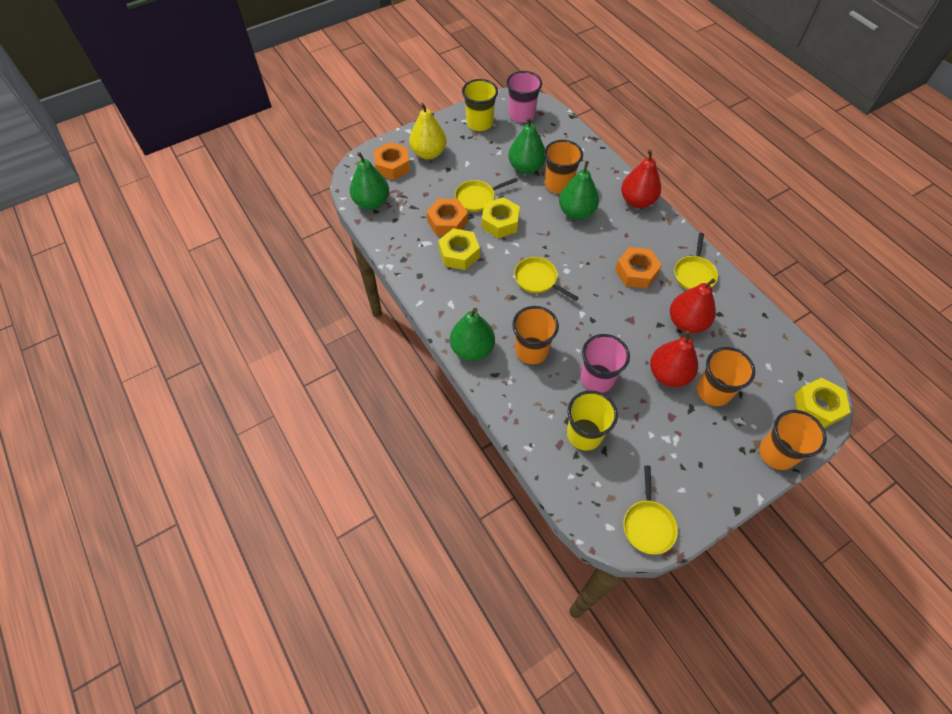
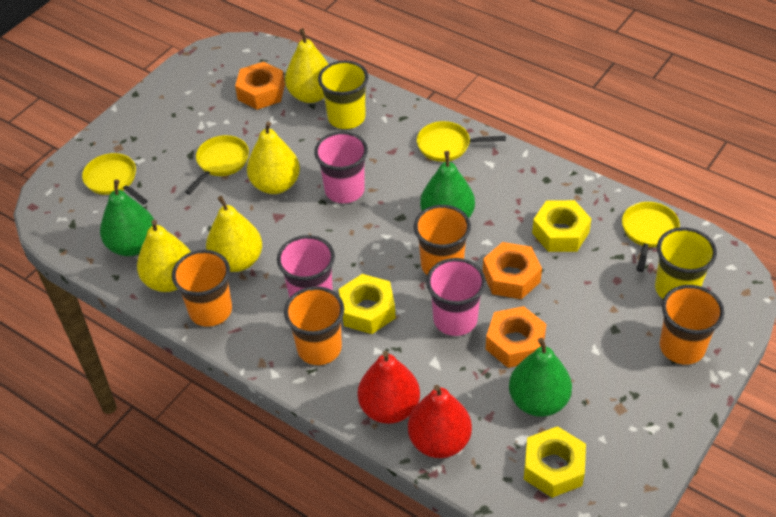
green pear: [350,152,389,210] [450,308,495,361] [508,117,546,174] [559,161,599,220] = 4 -> [100,179,154,256] [420,151,475,218] [509,338,572,417] = 3
pink cup: [506,71,542,123] [580,334,630,393] = 2 -> [277,235,335,298] [314,131,368,203] [426,258,486,336] = 3
red pear: [621,149,661,208] [650,331,698,387] [670,278,716,333] = 3 -> [358,351,420,424] [408,385,472,458] = 2
yellow pear: [409,102,446,160] = 1 -> [137,220,191,292] [206,196,262,272] [247,121,300,194] [285,28,328,103] = 4

